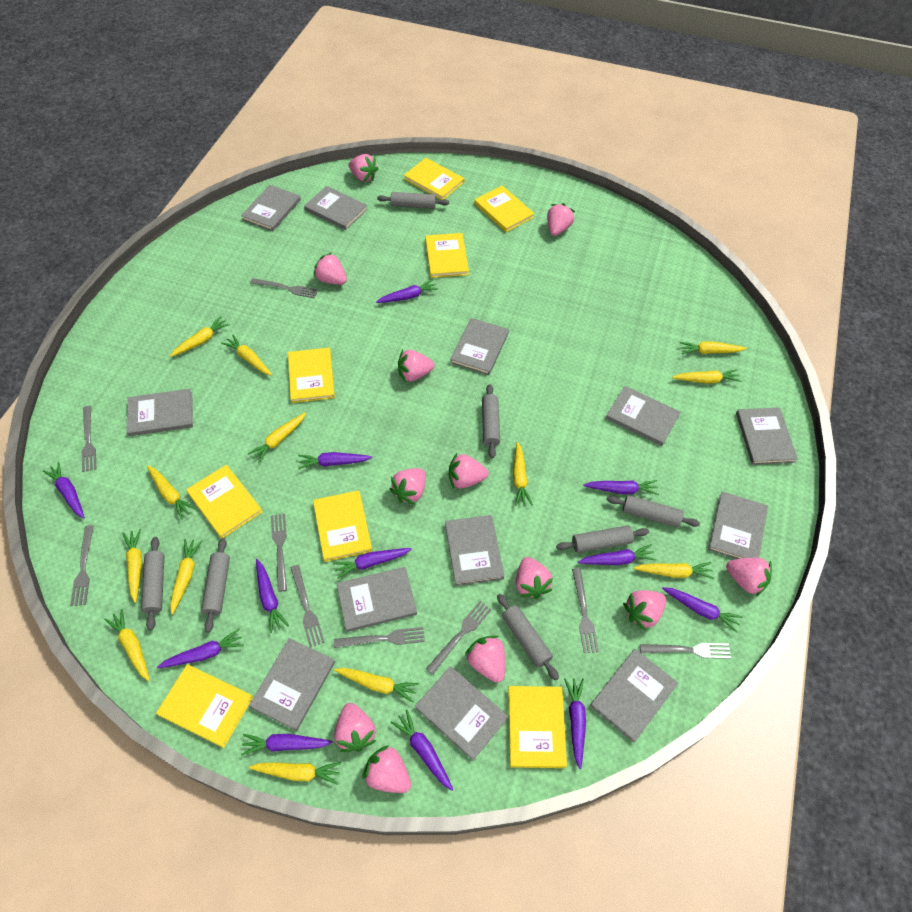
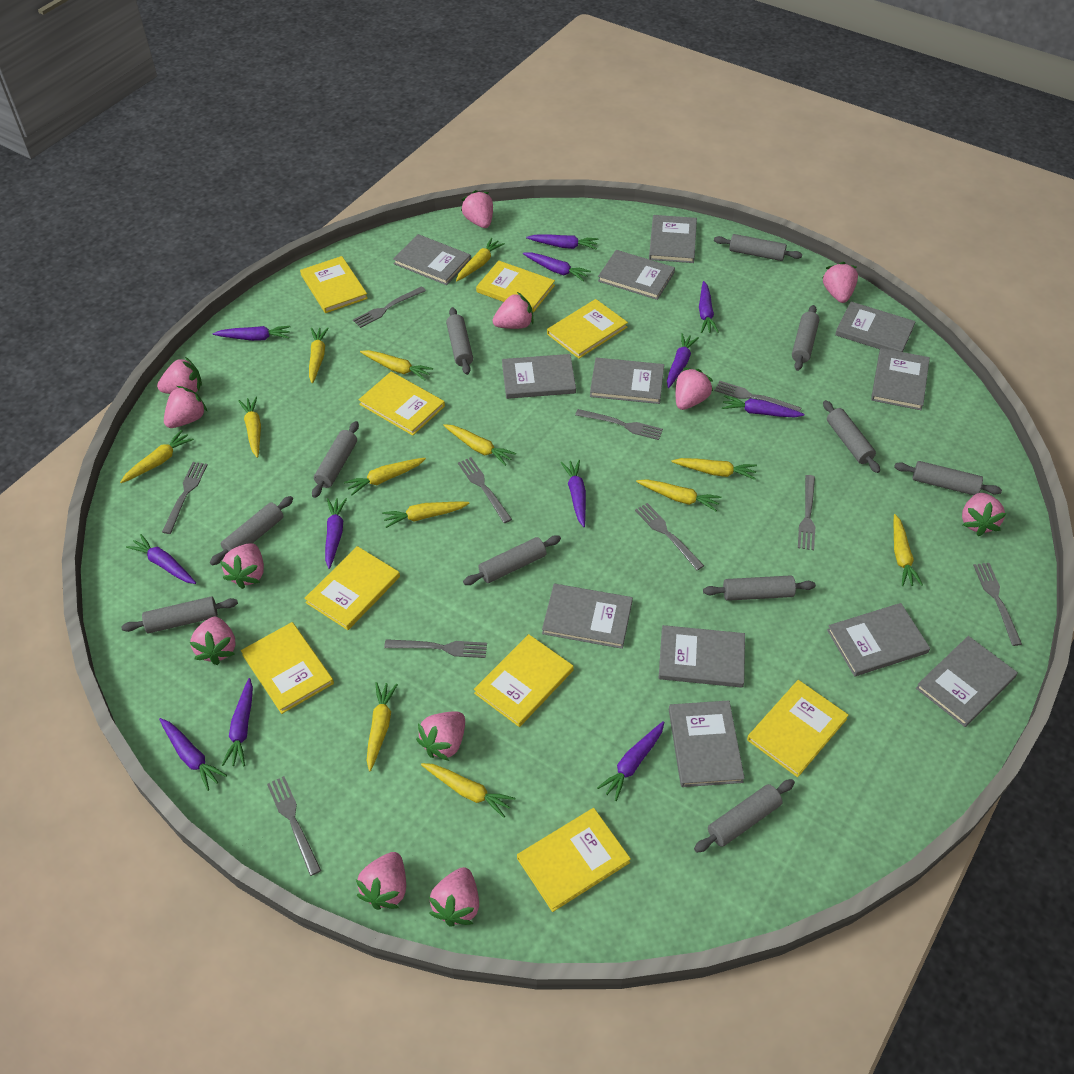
grey fork: [70,525,94,606] [82,406,96,472] [250,278,318,299] [271,514,287,592] [290,565,325,647] [334,627,425,648] [426,601,492,675] [572,568,599,653] [640,643,731,659] = 9 -> [162,462,208,534] [267,776,321,876] [353,286,426,328] [384,639,487,658] [458,457,512,523] [575,409,663,440] [635,503,704,570] [715,381,801,412] [798,475,815,550] [973,563,1022,646] = 10
grey rolling pin: [141,537,164,630] [201,538,230,632] [377,192,449,209] [482,384,500,458] [497,594,559,681] [556,525,649,553] [607,495,700,528] = 7 -> [121,597,238,633] [210,496,293,566] [312,421,359,498] [446,307,473,375] [463,535,561,585] [694,779,795,853] [703,575,816,601] [714,234,802,261] [792,305,819,371] [823,400,880,473] [894,461,1002,495] = 11
yellow book: [156,664,253,748] [186,465,263,538] [288,348,335,403] [313,490,372,562] [404,158,464,200] [425,233,469,278] [474,186,535,232] [508,686,567,768] = 8 -> [241,622,334,714] [300,256,368,313] [304,546,400,630] [359,372,445,436] [474,634,574,727] [476,261,555,313] [517,808,631,912] [547,299,628,359] [747,680,849,777] = 9

